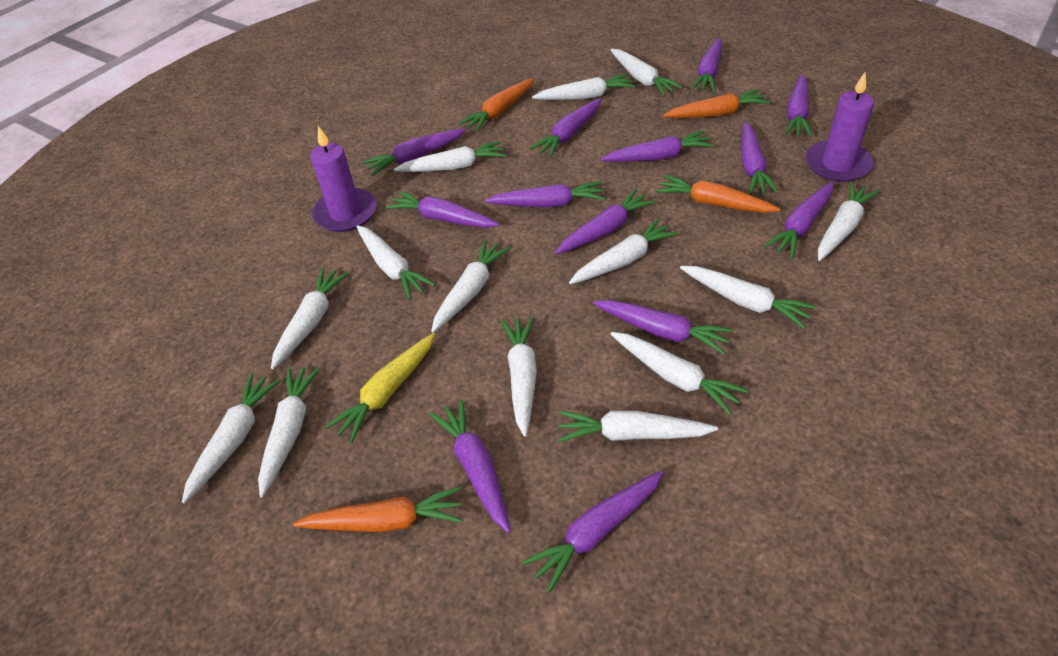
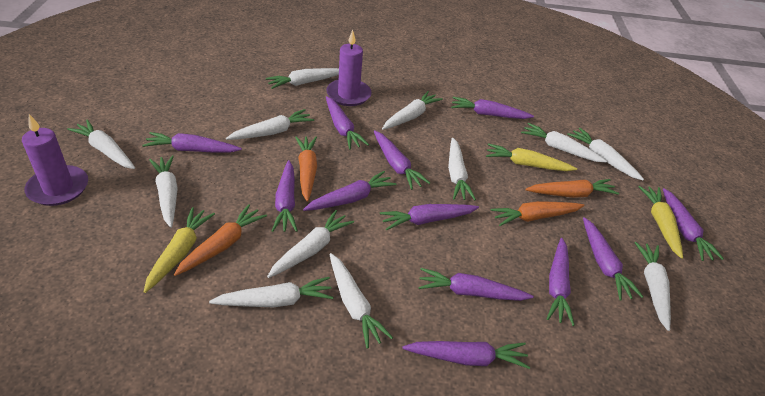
purple carrot: [362,129,466,176] [386,191,499,228] [430,399,511,533] [485,181,605,208] [522,471,663,593] [530,98,602,157] [555,189,656,254] [593,300,733,354] [600,131,714,162] [690,37,723,92] [741,122,779,194] [764,182,833,258] [784,74,812,137] = 13 -> [142,132,242,153] [272,160,298,232] [303,171,396,211] [326,96,369,150] [374,130,430,190] [380,204,479,230] [403,341,530,369] [418,268,534,301] [451,97,534,119] [547,238,575,326] [583,217,643,301] [663,188,724,261] = 12
white carrot: [182,373,281,503] [258,367,320,497] [271,267,349,369] [356,225,435,300] [394,141,506,172] [431,240,511,333] [501,317,537,437] [532,74,635,100] [558,411,718,442] [569,218,679,284] [611,49,683,96] [611,332,748,415] [680,266,816,329] [818,182,879,261] = 14 -> [67,119,135,169] [149,155,178,228] [209,277,334,307] [226,109,314,140] [266,68,339,89] [267,210,354,278] [329,253,393,349] [382,91,443,130] [448,138,476,200] [521,123,607,162] [567,128,644,180] [634,242,671,331] = 12
yellow carrot: [325,333,435,443] = 1 -> [144,207,215,293] [486,143,577,171] [639,186,683,259] = 3

